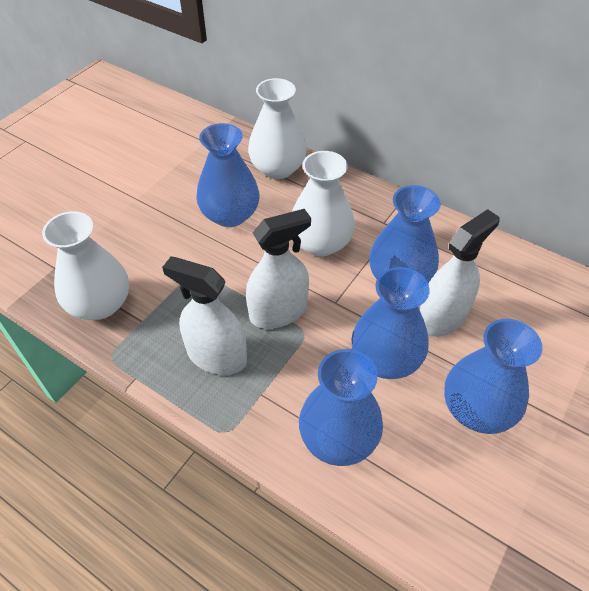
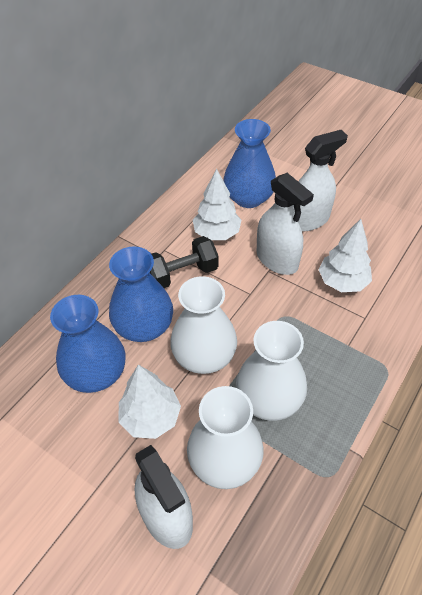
black dumbbell: none = 0 -> [149,236,219,288] = 1
blue vase: [196,123,260,227] [299,349,383,466] [351,267,430,379] [369,185,441,283] [444,319,543,434] = 5 -> [50,295,125,393] [109,247,173,342] [223,119,276,208] = 3
white tree: none = 0 -> [119,365,181,439] [193,169,241,240] [318,219,372,292] = 3

